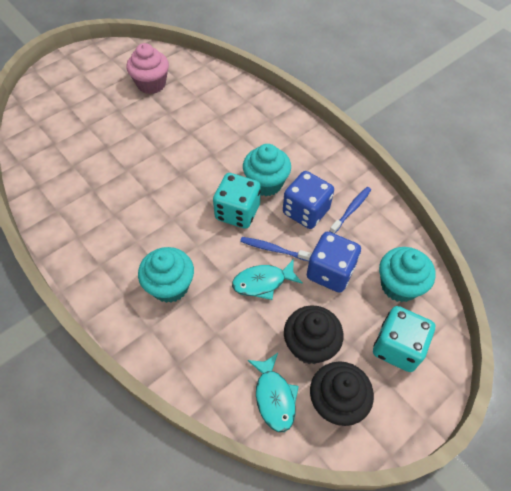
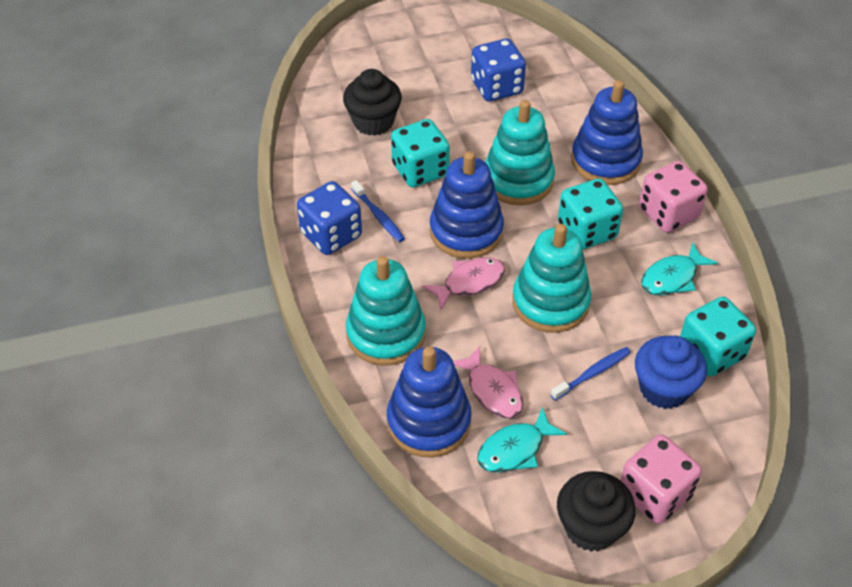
blue cupcake: none = 0 -> [635,336,707,409] = 1
blue stacking toy: none = 0 -> [387,346,472,458] [430,151,504,259] [571,80,643,185] = 3
pink cupcake: [126,43,169,94] = 1 -> none = 0
pink dice: none = 0 -> [620,434,702,524] [639,161,708,233] = 2
pink fish: none = 0 -> [422,257,505,310] [453,346,523,418] = 2
turquoise cupcake: [138,247,194,303] [243,144,291,196] [379,247,435,302] = 3 -> none = 0
turquoise dice: [213,173,261,229] [373,306,435,372] = 2 -> [391,119,450,188] [558,178,623,250] [680,297,756,376] = 3
turquoise stacking toy: none = 0 -> [346,256,426,366] [485,100,555,205] [512,224,591,333] = 3

